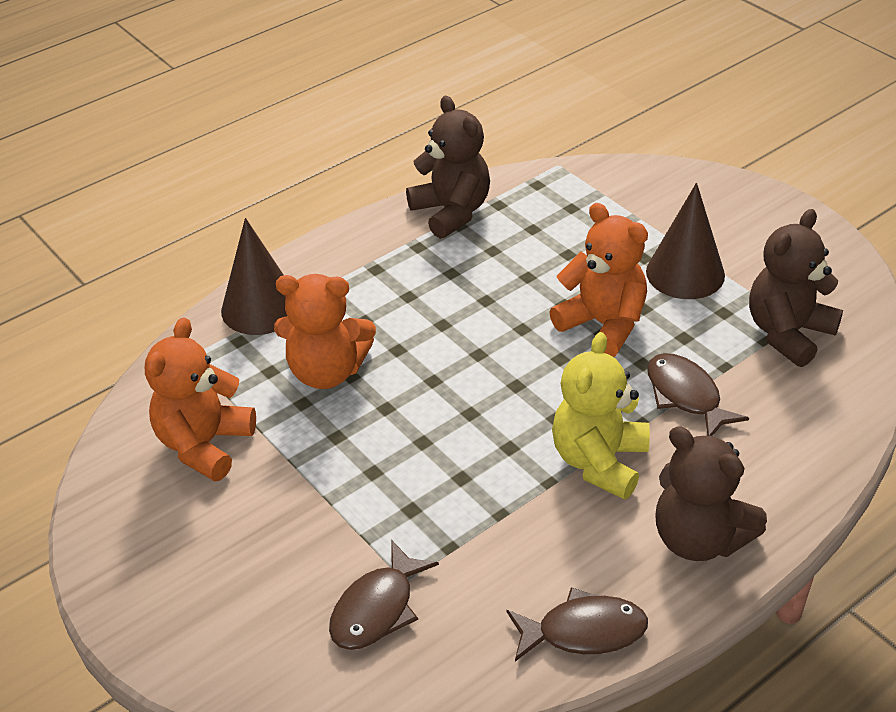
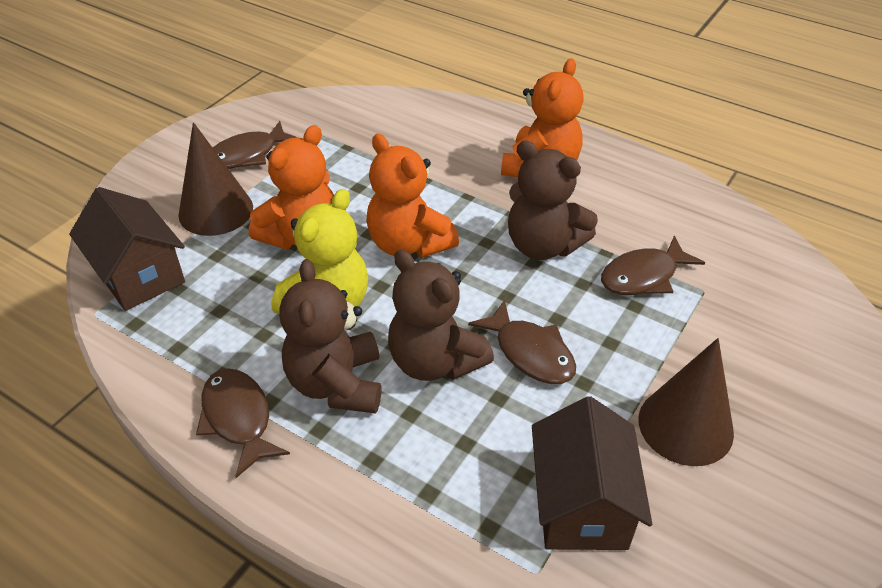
brown fish: [329,541,439,650] [506,587,648,661] [647,353,749,436] = 3 -> [196,368,290,478] [213,121,298,169] [468,300,576,384] [601,236,705,295] = 4
brown house: none = 0 -> [69,187,185,311] [532,396,652,550] = 2

